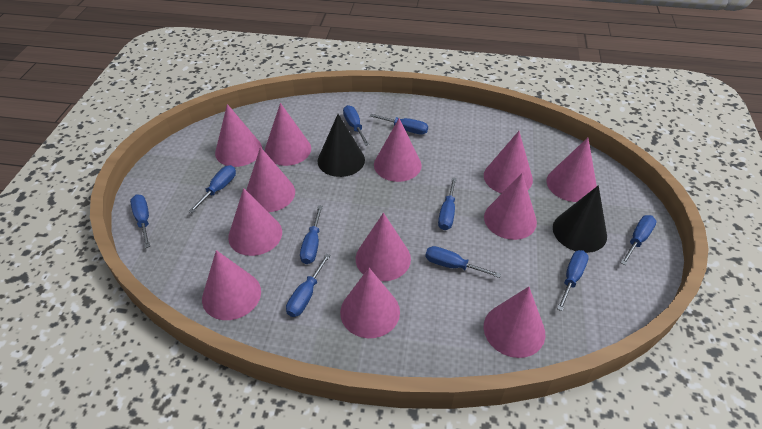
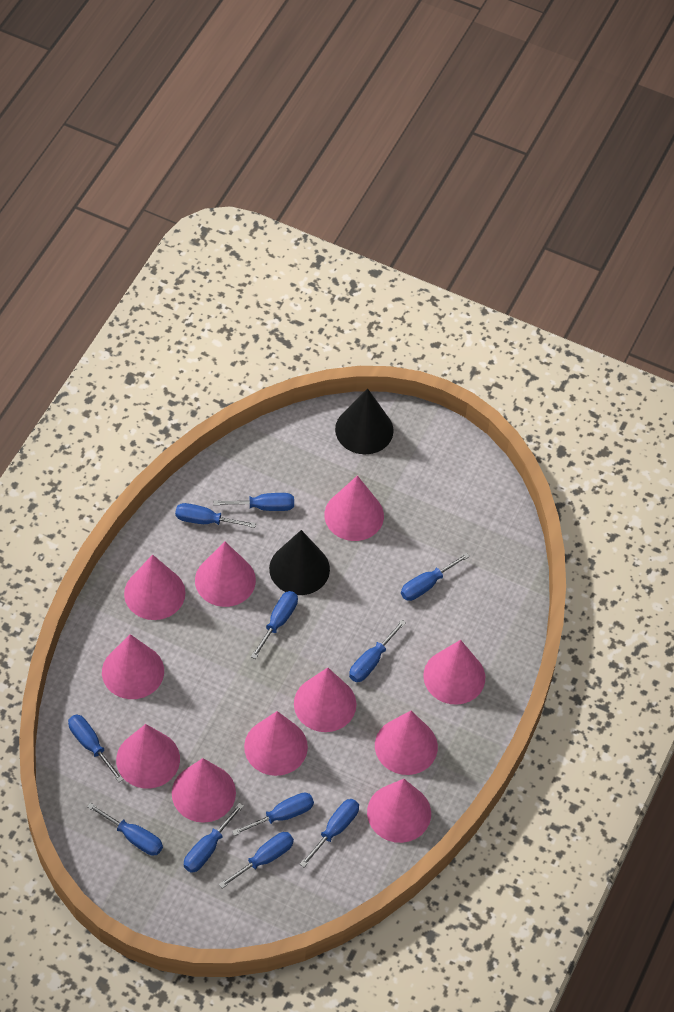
blue screwdriver: [130,194,150,248] [188,165,236,213] [286,254,330,317] [300,205,323,264] [343,105,369,146] [370,114,428,135] [425,246,501,278] [438,177,457,230] [557,250,589,311] [621,215,657,265] = 10 -> [68,714,124,782] [87,803,163,856] [175,503,256,528] [184,803,244,873] [213,493,294,511] [219,832,294,889] [232,793,314,836] [251,591,298,659] [300,799,359,867] [349,620,406,682] [401,553,470,601] = 11
pink cone: [202,250,261,320] [215,104,262,167] [228,188,282,256] [246,147,295,212] [265,103,311,166] [340,268,400,338] [356,213,411,281] [374,118,422,182] [484,131,533,194] [484,173,537,240] [484,287,545,358] [547,138,597,202] = 12 -> [102,634,164,699] [116,724,180,789] [124,555,186,620] [172,758,236,823] [195,542,256,607] [244,711,308,776] [294,667,356,732] [324,475,384,541] [367,779,431,843] [375,711,438,775] [423,640,485,705] = 11

